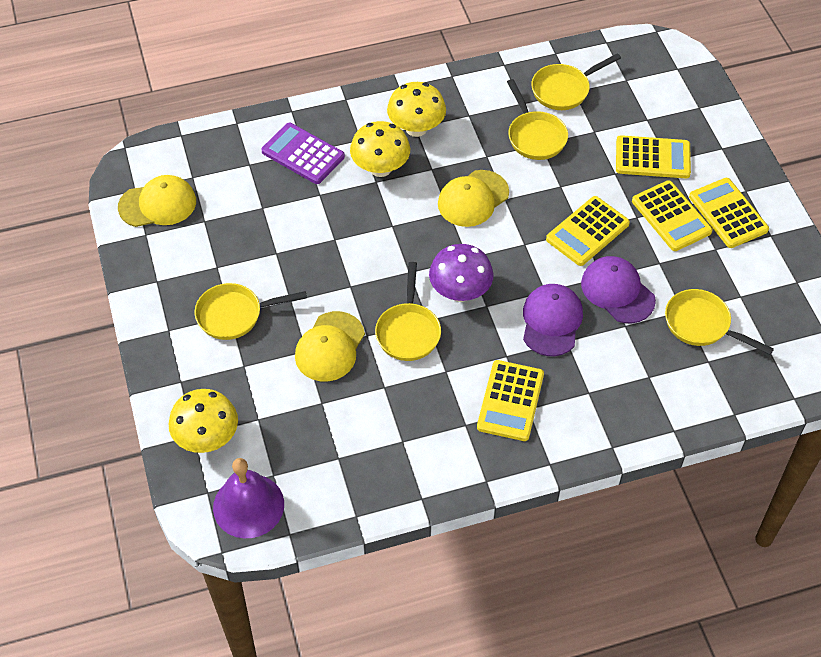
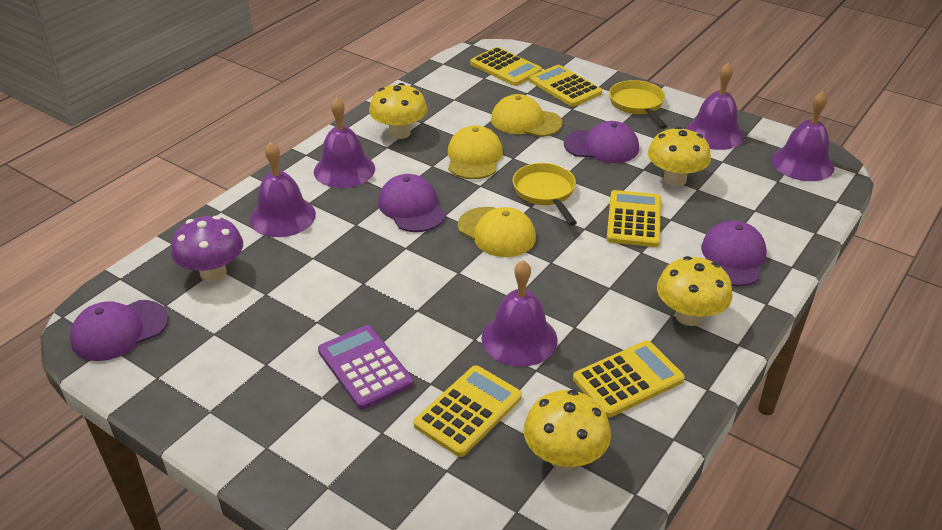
purple bell: [213,458,284,538] = 1 -> [250,142,316,237] [314,97,375,188] [481,260,557,367] [685,63,744,150] [772,91,834,181] = 5
purple cap: [523,284,583,356] [581,256,656,323] = 2 -> [70,300,168,361] [378,174,446,232] [564,121,639,163] [701,221,767,286] = 4
yellow mushroom: [169,389,238,453] [350,121,410,177] [387,82,446,137] = 3 -> [369,83,428,139] [524,390,611,470] [648,127,711,187] [657,256,733,326] = 4
yellow pan: [195,283,307,340] [375,262,441,361] [507,79,568,160] [531,53,621,110] [665,289,774,355] = 5 -> [513,163,577,226] [609,80,667,129] = 2

